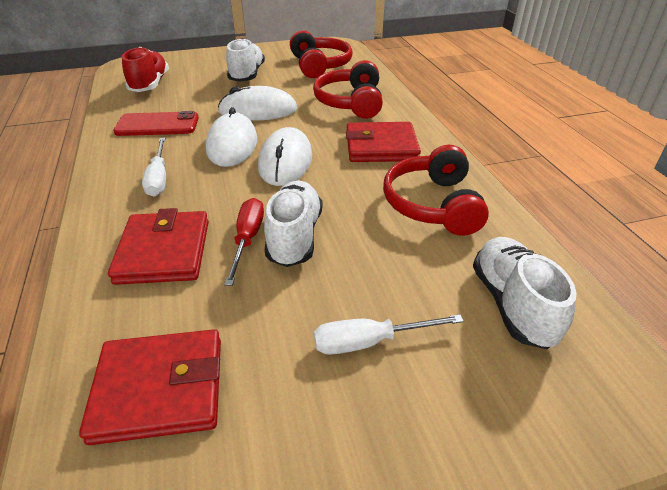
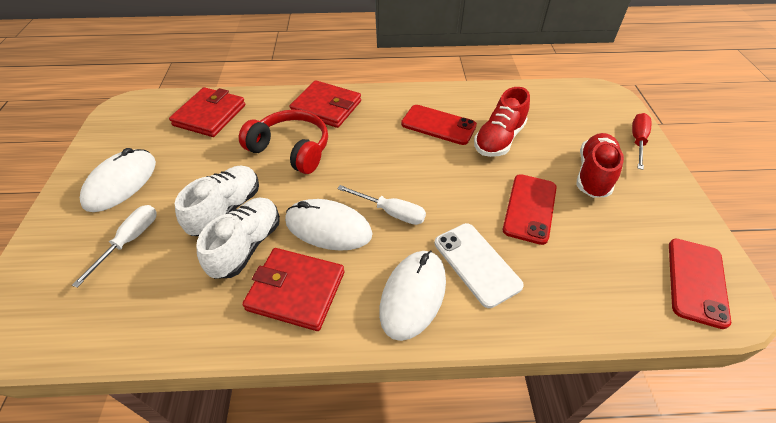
red headphones: [290,30,353,78] [313,60,383,119] [383,145,489,236] = 3 -> [239,110,328,174] = 1
red phone: [113,111,199,136] = 1 -> [401,105,477,145] [503,174,557,245] [669,238,731,329] = 3
red shoe: [122,47,169,92] = 1 -> [474,87,530,157] [576,133,624,198] = 2
white phone: none = 0 -> [435,223,524,308] = 1
white shoe: [226,38,265,82] [264,181,322,267] [473,237,577,349] = 3 -> [175,165,259,236] [196,198,280,279] = 2

